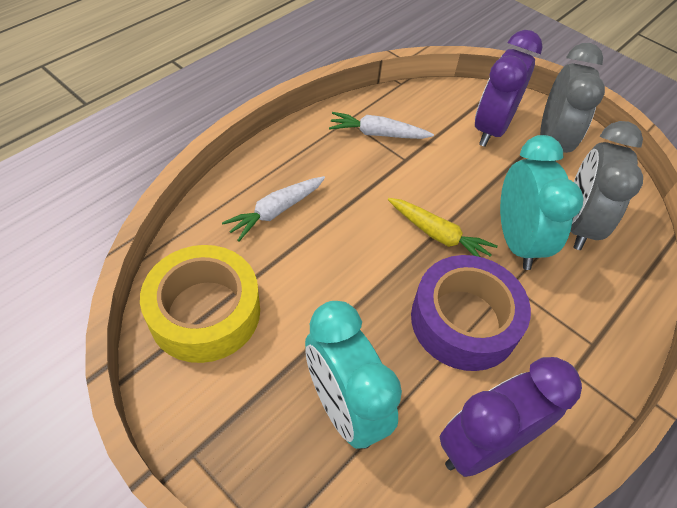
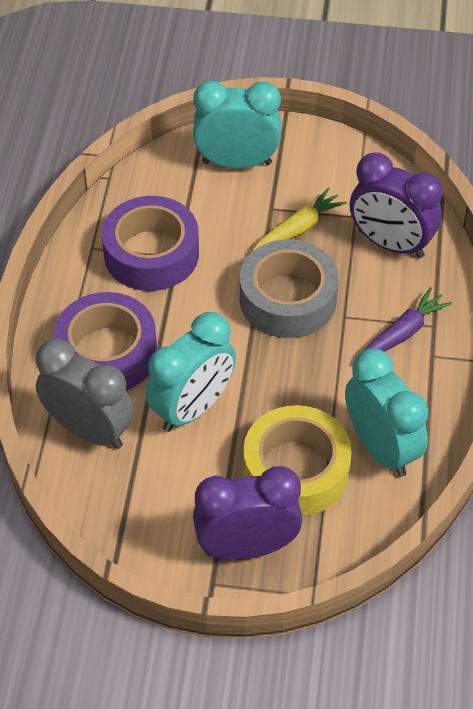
grey clock: [540,43,605,162] [570,121,643,250] = 2 -> [36,339,134,449] = 1
grey tape: none = 0 -> [240,240,339,338] = 1
purple carrot: none = 0 -> [364,287,452,352] = 1
purple tape: [411,255,531,371] = 1 -> [54,292,157,390] [102,196,199,291] = 2
turquoise clock: [305,301,402,449] [500,135,584,270] = 2 -> [146,312,236,432] [193,81,281,169] [345,349,428,477] = 3
white carrot: [222,176,325,242] [329,112,434,139] = 2 -> none = 0

